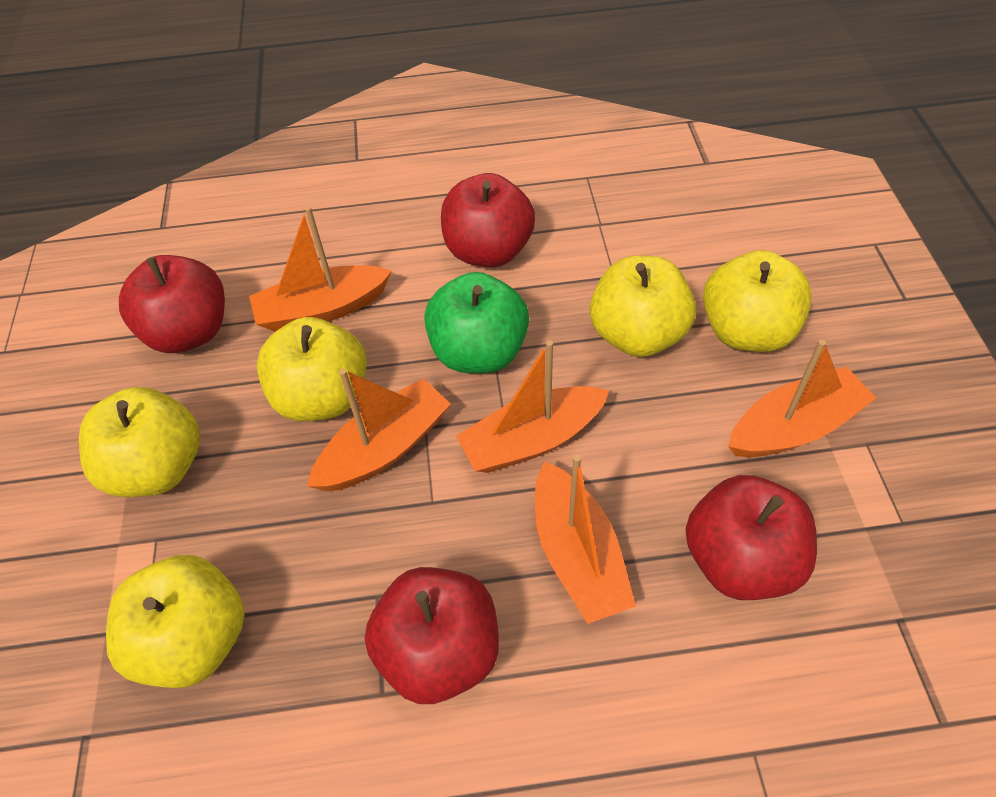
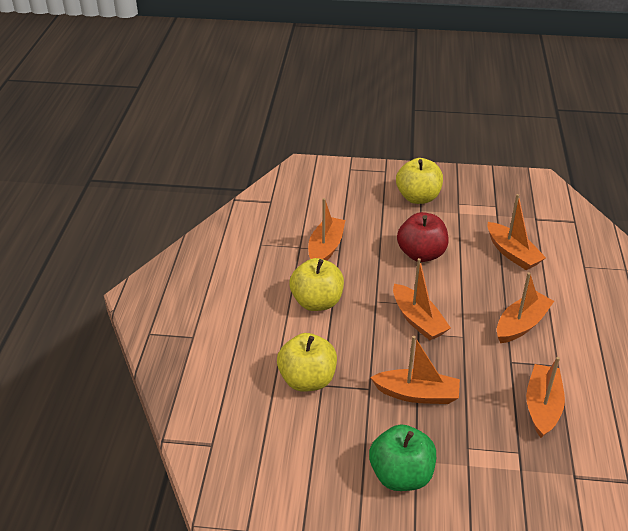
orange boat: [249,206,392,332] [307,369,451,491] [456,340,610,473] [535,455,636,624] [728,340,876,457] = 5 -> [308,198,345,261] [370,336,460,404] [393,258,451,340] [487,194,546,270] [497,272,554,343] [526,357,565,438] = 6
red apple: [119,255,225,353] [365,567,499,704] [441,173,535,267] [685,475,817,600] = 4 -> [397,212,449,262] = 1
yellow apple: [79,387,200,497] [106,555,245,688] [257,317,367,421] [590,255,696,357] [703,250,812,352] = 5 -> [277,333,337,392] [290,258,344,311] [396,158,443,204] = 3

